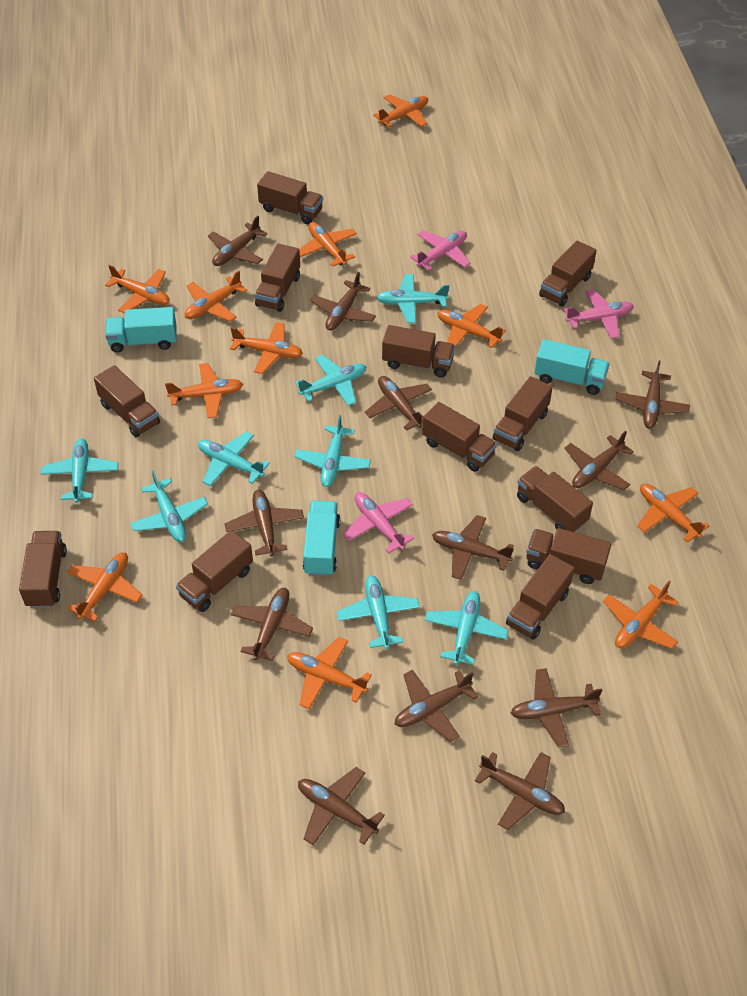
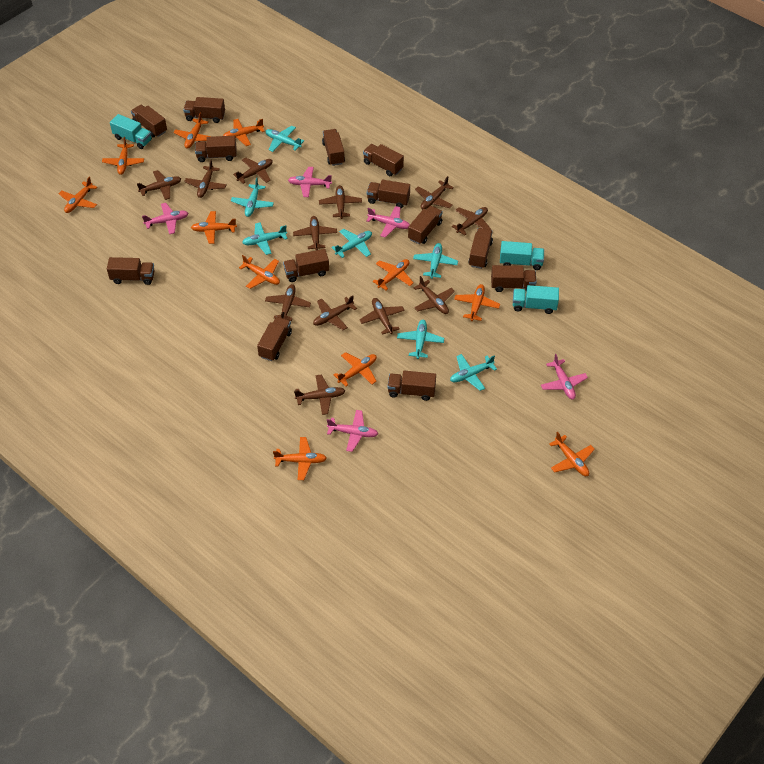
brown truck: [19,531,67,608] [94,365,160,438] [176,530,253,612] [255,244,300,312] [257,171,323,224] [382,325,455,378] [422,402,497,472] [493,376,553,451] [506,554,575,640] [517,466,593,532] [526,528,611,584] [539,240,597,307] = 12 -> [107,257,155,285] [131,105,167,138] [183,97,225,123] [195,136,237,162] [257,317,292,361] [283,249,329,282] [322,129,345,166] [363,144,404,176] [367,180,410,208] [387,371,436,401] [408,206,443,244] [468,228,493,269] [491,265,537,292] = 13
pink plane: [342,492,415,554] [410,230,470,270] [564,289,634,339] = 3 -> [142,203,188,234] [288,167,332,197] [327,410,378,452] [366,206,410,237] [541,354,588,400] = 5
turquoise plane: [41,438,119,503] [130,471,208,542] [198,431,270,486] [294,415,371,487] [295,355,367,406] [336,575,420,649] [377,274,449,323] [425,591,509,665] = 8 -> [231,177,274,217] [242,222,288,255] [266,126,304,152] [331,229,372,258] [397,320,444,359] [413,243,458,279] [450,354,497,391] = 7

